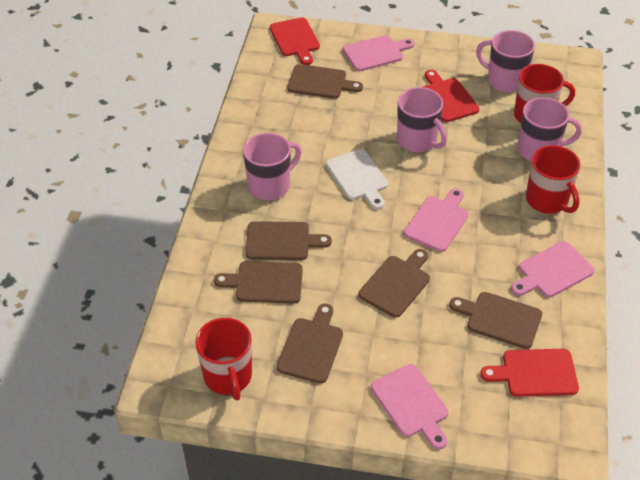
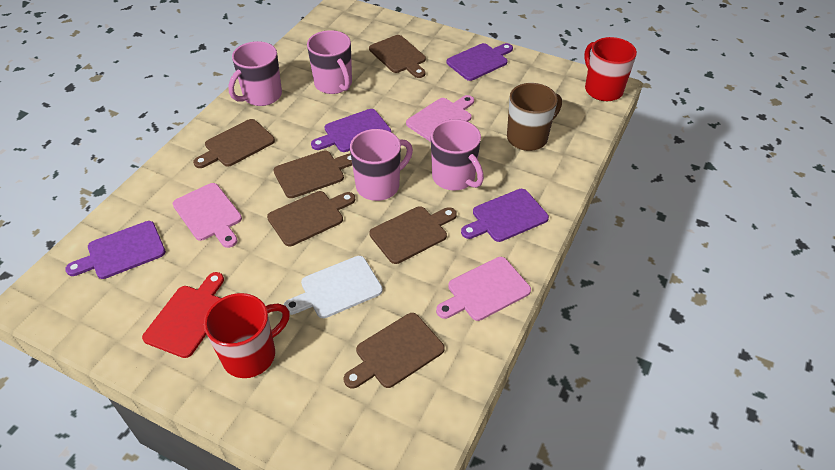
brown mug: none = 0 -> [507,83,562,151] = 1
pink cutting board: [343,35,415,71] [371,364,448,449] [404,188,469,252] [511,241,595,297] = 4 -> [173,183,242,248] [406,95,474,142] [436,257,531,321] = 3
purple cutting board: none = 0 -> [65,221,166,279] [311,109,391,152] [446,43,513,81] [461,189,549,242] = 4
red cutting board: [270,17,320,65] [423,70,480,122] [480,349,579,397] = 3 -> [142,272,224,358] = 1
red mug: [195,318,252,401] [514,64,575,123] [526,145,580,214] = 3 -> [204,293,290,378] [584,37,637,101] = 2

